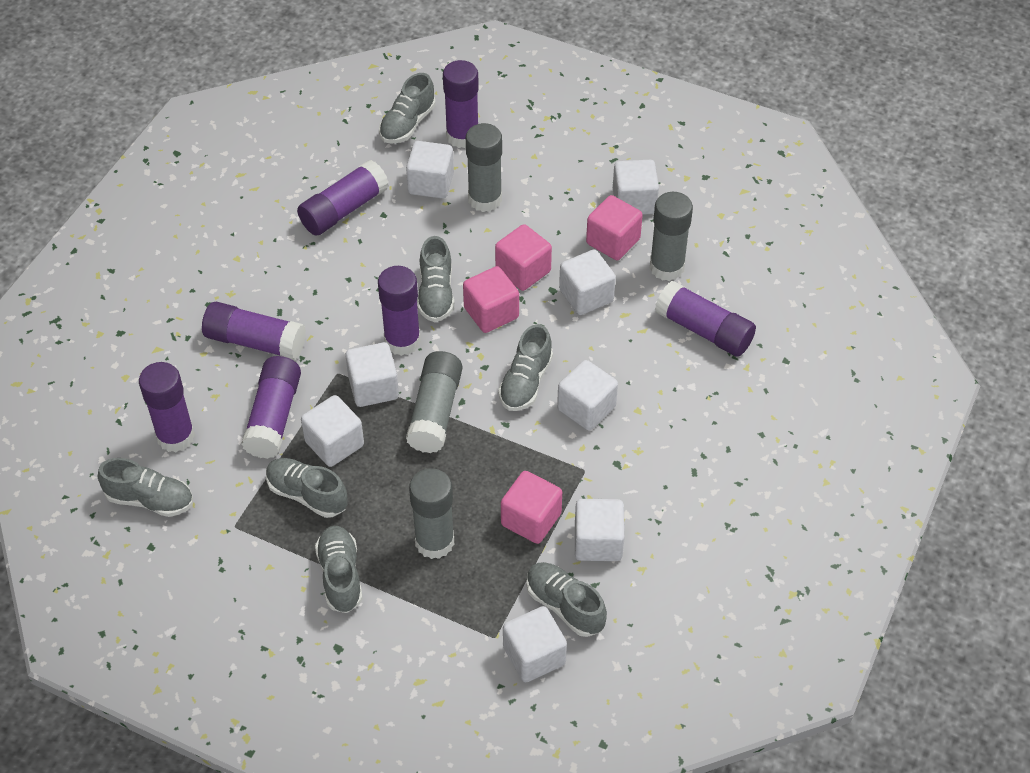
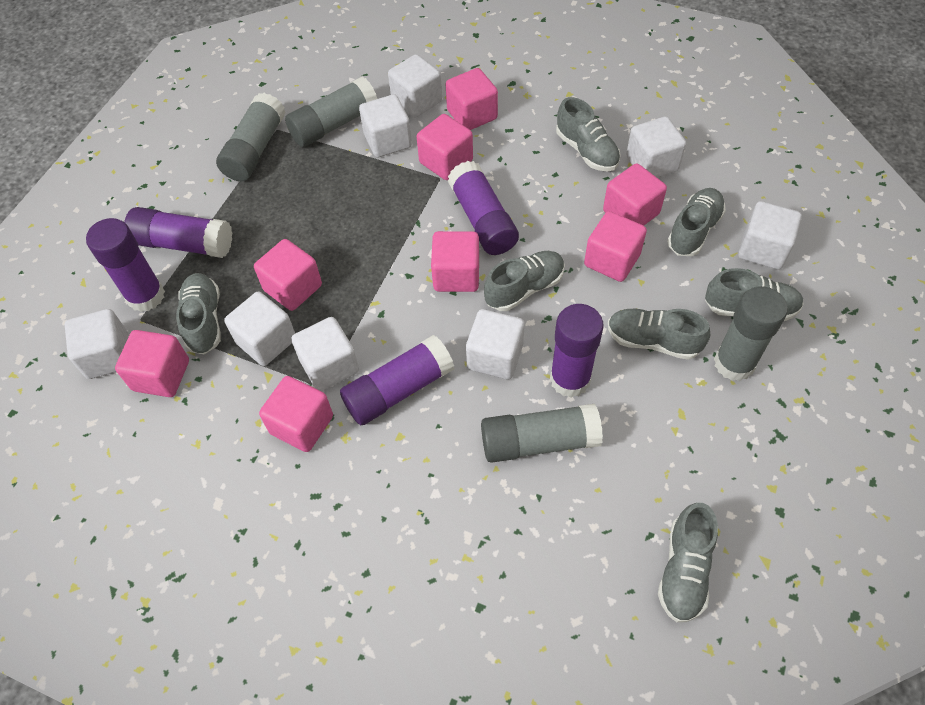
pink cube: [463,266,519,333] [495,224,552,291] [501,471,562,544] [586,195,643,260] = 4 -> [115,330,189,397] [254,239,322,311] [259,376,333,452] [416,114,473,180] [431,231,479,292] [446,68,498,130] [584,211,647,282] [603,164,667,225] = 8
purple glue stick: [139,362,195,452] [202,301,306,360] [241,356,301,459] [297,160,389,236] [378,266,421,356] [443,60,479,148] [655,281,756,357] = 7 -> [86,218,165,312] [124,207,232,258] [340,335,454,425] [448,161,519,255] [550,304,604,398] = 5

